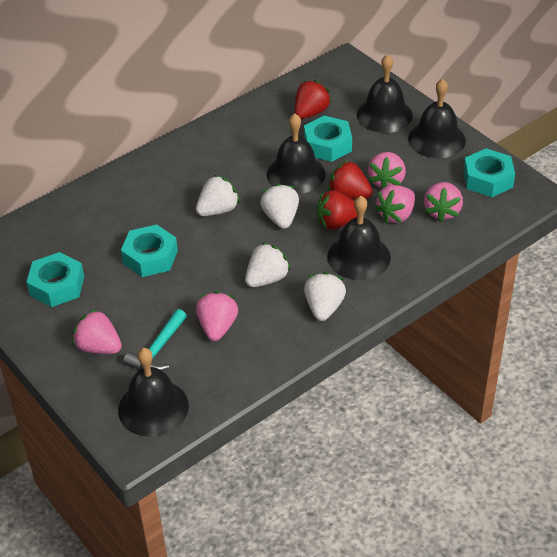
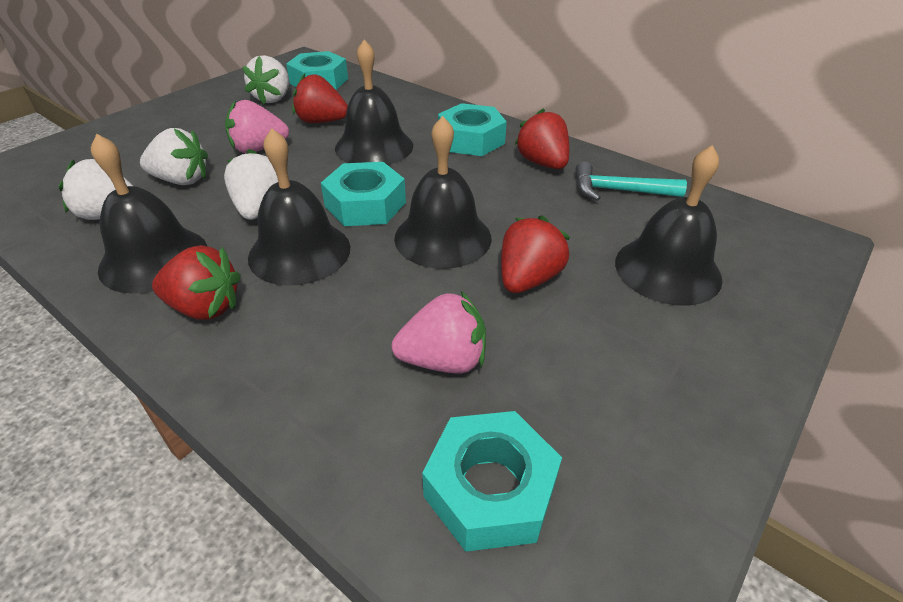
pink strawberry: [72,309,122,354] [196,291,238,341] [368,152,406,189] [374,185,415,223] [424,182,463,222] = 5 -> [225,100,289,153] [392,291,486,373] = 2
red strawberry: [295,80,332,119] [317,190,357,230] [328,160,373,199] = 3 -> [152,245,241,320] [292,74,348,123] [501,215,570,293] [514,108,569,169] = 4

